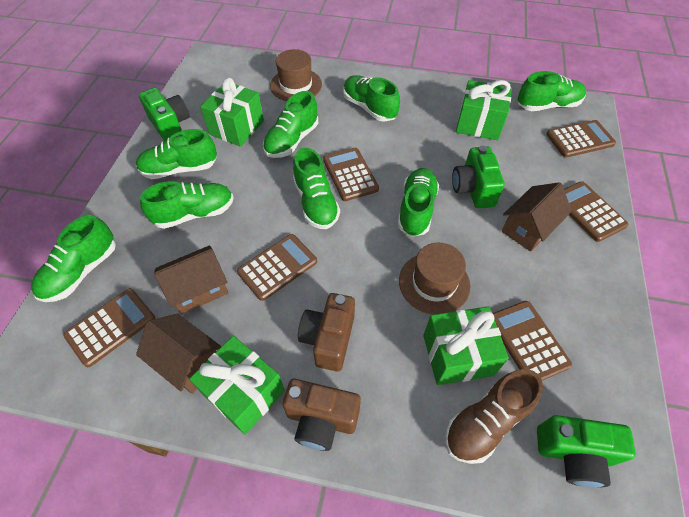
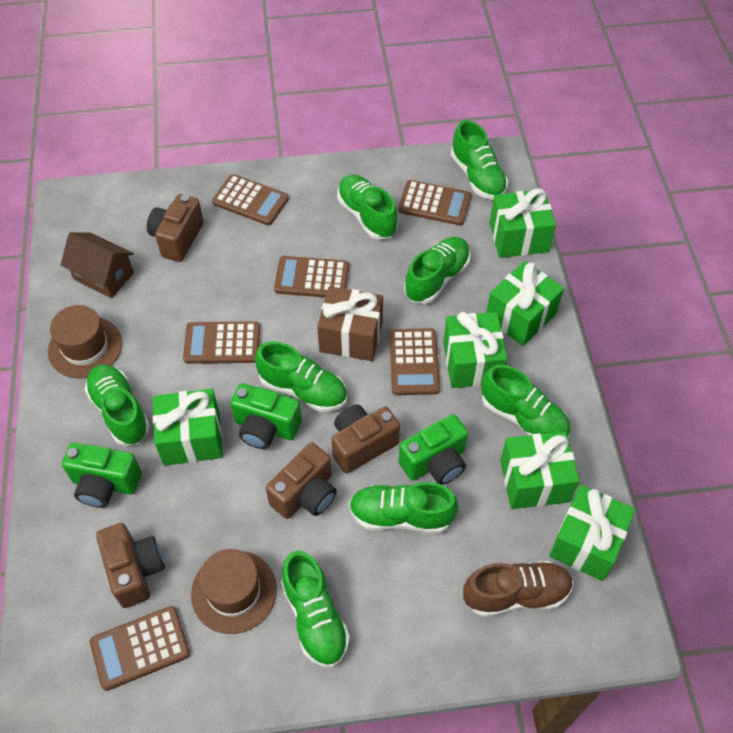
brown camera: [283,379,361,451] [298,293,355,372] = 2 -> [96,523,165,608] [147,194,204,262] [266,442,337,519] [332,405,400,473] = 4
brown gift: none = 0 -> [317,286,383,361] = 1
brown house: [136,314,222,394] [154,245,228,315] [502,182,572,252] = 3 -> [61,232,134,298] = 1
green gift: [189,336,285,435] [200,78,264,147] [423,306,509,385] [456,80,512,140] = 4 -> [153,389,223,466] [443,312,507,388] [486,261,564,346] [489,188,556,258] [500,432,580,509] [549,485,635,581] = 6

